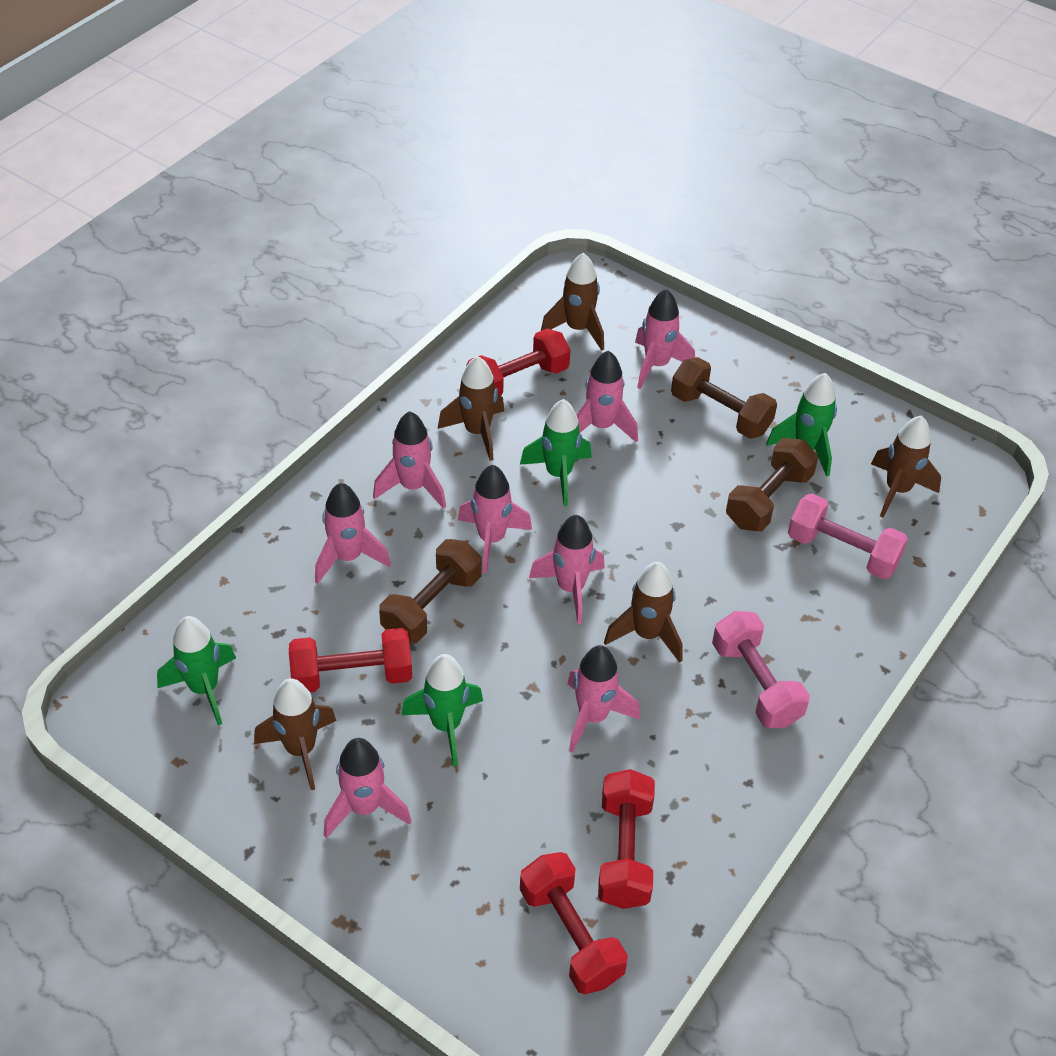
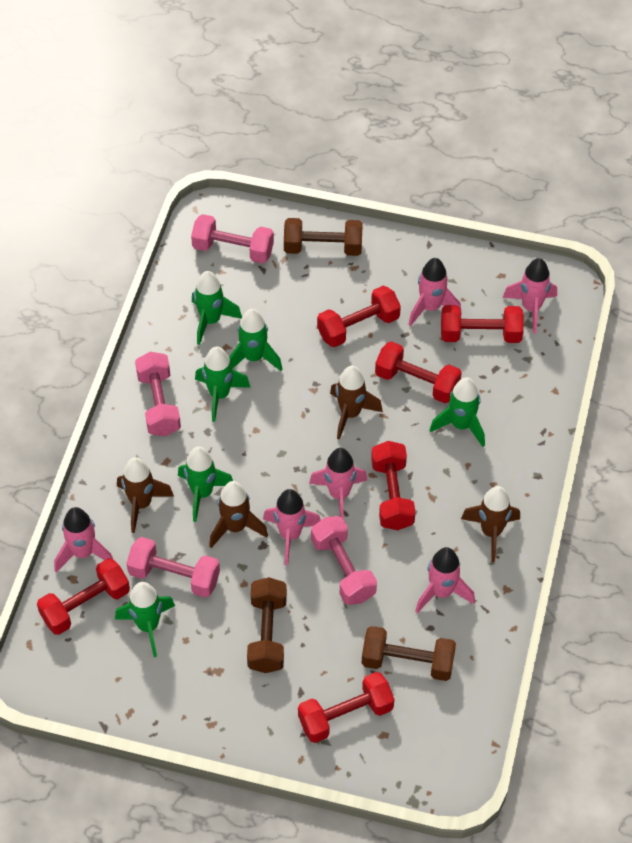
brown rocket: [254,678,337,790] [438,356,504,461] [541,253,604,351] [604,562,683,663] [871,415,941,518] = 5 -> [117,457,174,533] [209,481,268,548] [330,366,383,440] [461,486,520,562] = 4
green rocket: [157,616,236,725] [401,654,483,766] [520,399,592,506] [766,373,837,477] = 4 -> [115,582,175,657] [178,446,233,522] [192,271,242,345] [195,347,250,422] [229,309,282,371] [430,377,485,447] = 6
pink dumbbell: [712,611,810,728] [788,494,908,579] = 2 -> [126,537,220,598] [135,352,181,436] [191,214,274,263] [311,516,377,605] = 4
pink rocket: [315,483,391,584] [324,738,411,838] [373,411,446,509] [458,465,532,573] [529,515,605,624] [567,645,640,753] [577,350,638,443] [635,289,695,389] = 8 -> [54,507,113,573] [263,489,321,565] [309,448,368,517] [408,258,462,326] [415,547,475,613] [503,258,557,334] = 6
red dumbbell: [289,628,412,692] [466,328,570,396] [520,852,628,994] [598,769,655,909] = 4 -> [37,558,130,635] [298,672,394,743] [317,286,401,347] [371,441,416,530] [375,341,462,403] [441,305,524,343] = 6

